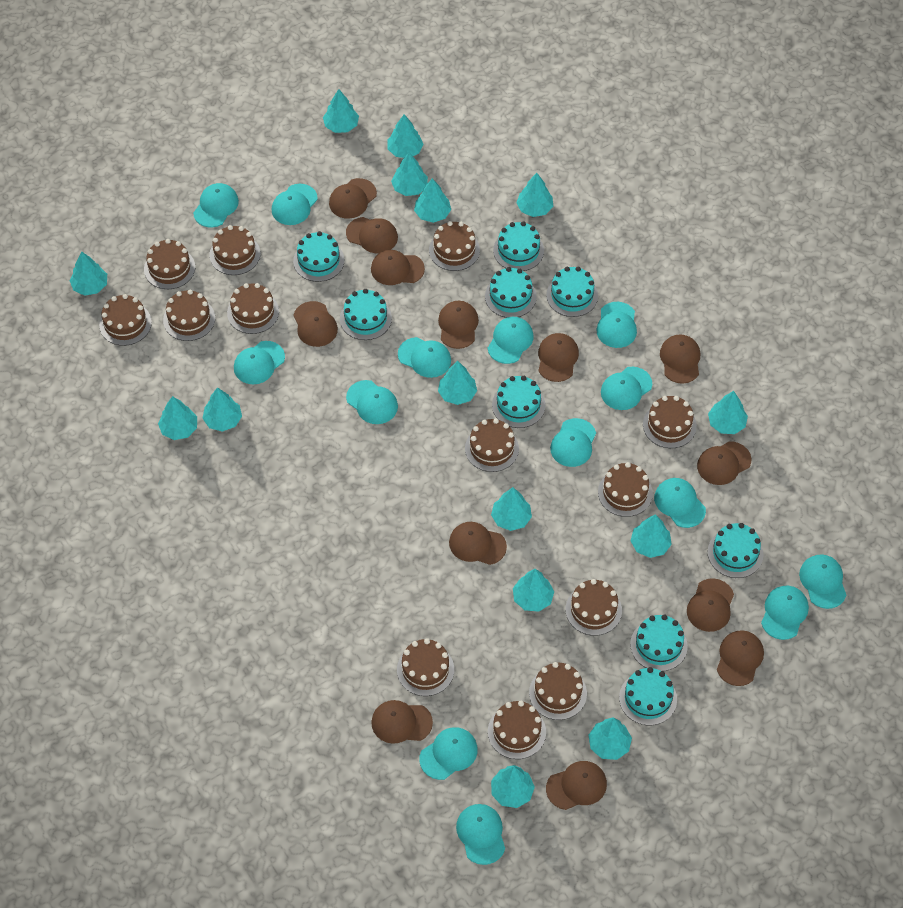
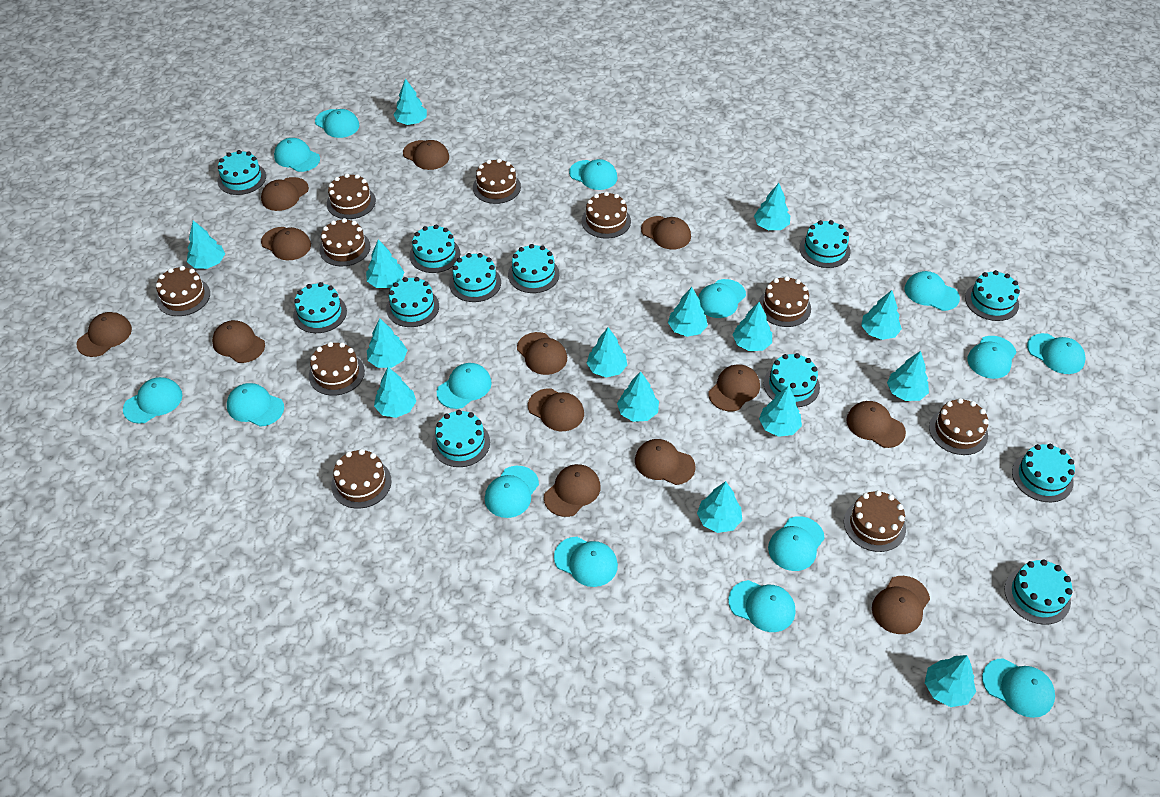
brown cake: [99,294,152,346] [144,239,195,289] [163,289,215,341] [209,225,261,275] [227,283,279,334] [397,638,454,696] [429,221,480,271] [465,418,519,472] [488,701,546,759] [529,662,587,720] [566,579,622,636] [598,462,653,517] [643,396,697,448] = 13 -> [156,266,210,316] [309,342,365,396] [319,218,370,266] [327,173,376,219] [331,449,392,509] [473,159,521,204] [581,192,631,239] [759,276,811,327] [844,490,906,552] [929,398,989,455] = 10
turquoise cake: [293,231,344,282] [340,289,392,340] [485,267,537,318] [492,376,545,428] [493,221,544,271] [546,267,598,317] [619,667,677,725] [630,615,688,671] [708,523,764,578] = 9 -> [218,150,266,195] [293,282,347,333] [386,277,439,327] [409,225,460,273] [432,410,490,467] [449,253,501,302] [508,244,559,293] [764,353,820,407] [799,220,850,268] [965,270,1020,321] [1005,559,1073,625] [1012,444,1075,502] = 12
turquoise cap: [193,183,239,227] [234,341,285,384] [272,184,318,225] [346,380,398,424] [398,337,451,378] [419,727,478,780] [456,804,505,865] [488,317,534,364] [550,418,596,467] [596,302,637,348] [601,367,652,410] [654,478,706,528] [761,586,809,640] [799,554,846,609] = 14 -> [123,377,182,424] [227,383,284,427] [274,138,320,172] [315,109,359,138] [437,363,492,409] [485,466,539,518] [554,537,618,587] [569,159,618,190] [698,279,746,318] [728,580,795,632] [768,516,825,571] [905,271,960,311] [968,336,1017,379] [982,658,1055,718] [1027,333,1086,374] = 15

